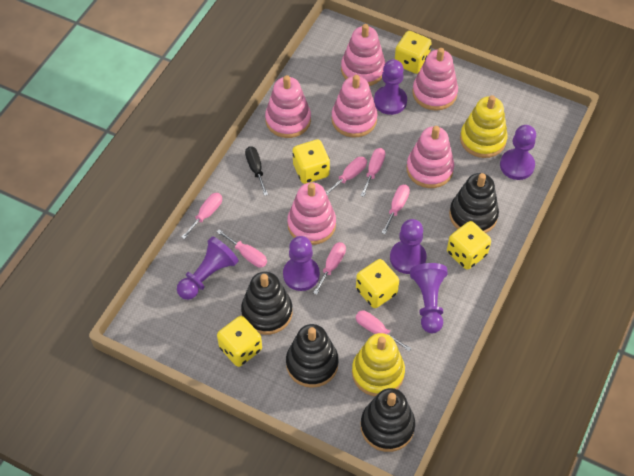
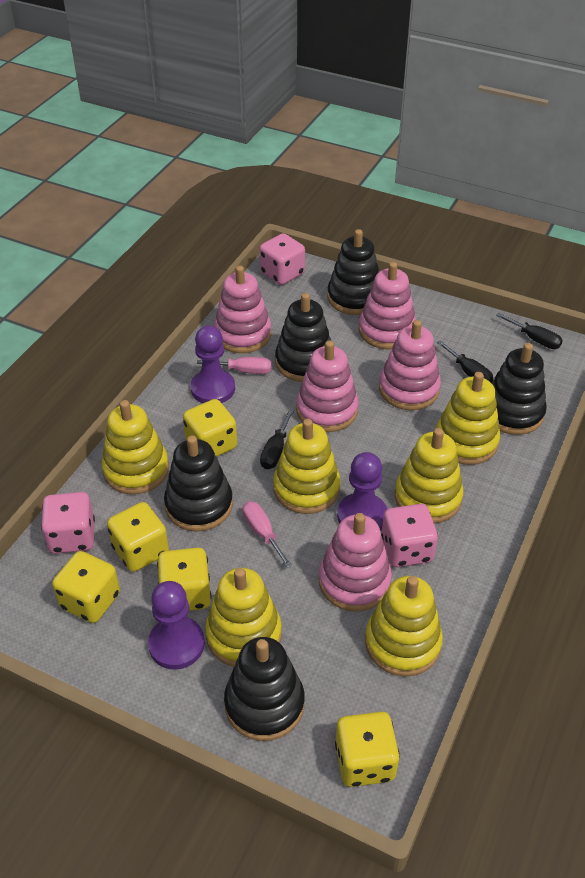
black screwdriver: [245,146,268,196] = 1 -> [260,409,294,469] [437,340,493,383] [496,313,563,349] = 3
black stacking toy: [241,272,292,335] [286,324,339,388] [361,388,415,452] [449,173,499,233] = 4 -> [164,436,233,531] [224,637,305,741] [275,293,331,382] [327,229,379,315] [492,343,547,435] = 5
pink dice: none = 0 -> [41,492,95,554] [260,233,305,285] [381,504,438,567] = 3
pink screwdriver: [182,193,222,239] [217,229,267,268] [313,242,346,295] [326,157,367,196] [356,310,412,351] [360,148,385,197] [382,185,410,234] = 7 -> [197,357,272,374] [243,501,292,568] = 2
pink stacking toy: [265,75,311,138] [287,182,336,245] [332,75,377,137] [341,24,386,86] [406,126,454,188] [412,48,458,111] = 6 -> [214,266,271,353] [296,340,359,432] [319,513,392,611] [359,262,416,349] [379,320,441,410] = 5
purple pawn: [177,236,239,300] [283,236,320,291] [374,59,407,115] [390,219,427,274] [410,263,448,333] [500,125,536,180] = 6 -> [148,581,205,670] [190,326,235,403] [337,452,387,531] = 3
yellow stacking toy: [352,333,405,396] [460,95,508,158] = 2 -> [101,400,169,494] [205,568,282,667] [273,419,341,514] [365,576,443,677] [395,428,464,523] [436,372,500,465] = 6

